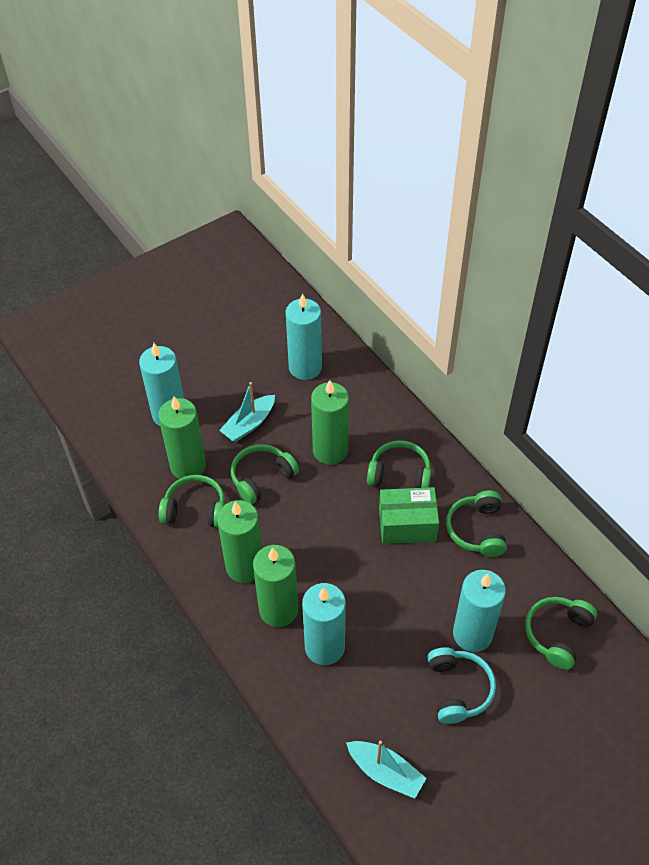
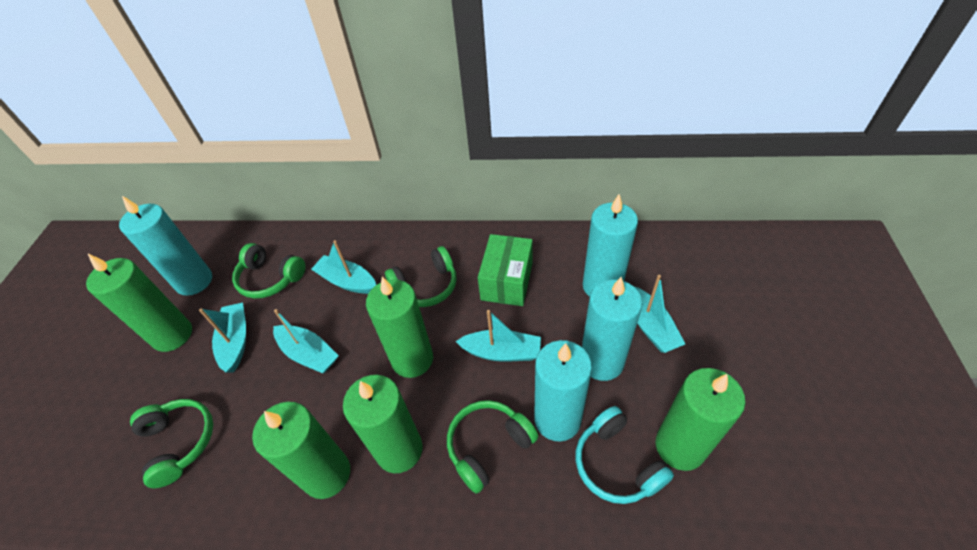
green candle: [158,396,206,479] [217,500,262,583] [253,545,298,627] [311,380,349,465] = 4 -> [86,254,192,352] [252,402,350,499] [343,375,423,473] [366,277,433,378] [656,368,746,471] = 5
green headphones: [159,475,225,528] [231,444,299,505] [367,440,431,488] [446,490,507,557] [525,597,597,670] = 5 -> [130,399,213,488] [232,243,306,299] [385,246,457,307] [447,400,538,494] = 4
turquoise boat: [219,382,275,442] [346,741,427,799] = 2 -> [199,302,246,372] [273,309,339,373] [311,240,376,294] [455,310,541,362] [634,275,685,353] = 5

